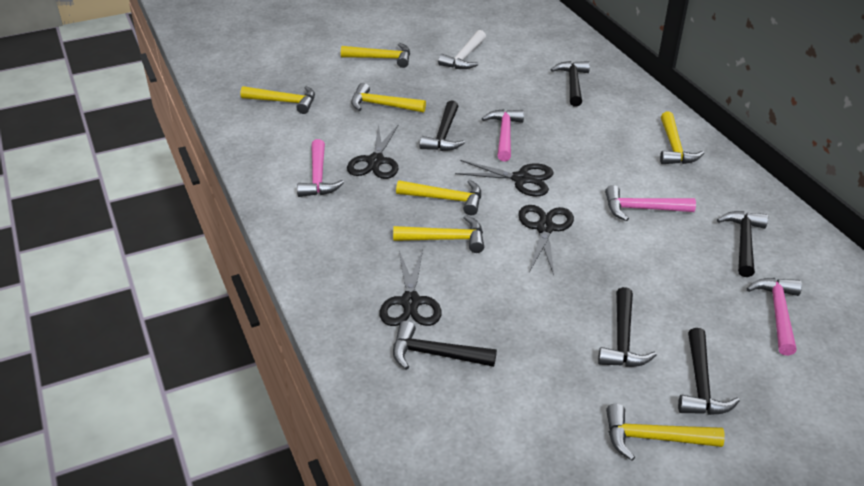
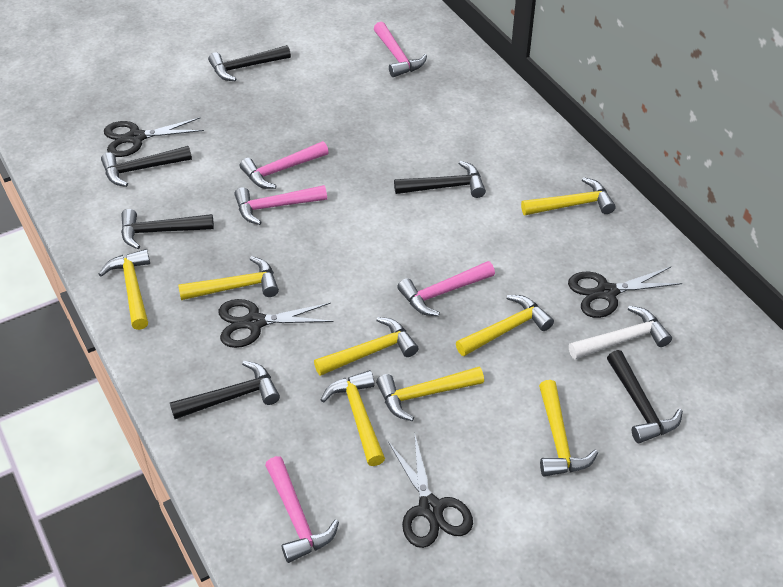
pink hammer: [297,139,344,197] [482,109,524,161] [605,185,696,221] [746,278,802,356] = 4 -> [234,185,327,225] [240,141,329,189] [265,456,339,563] [374,22,427,77] [398,261,495,316] = 5
yellow hammer: [240,86,315,114] [341,43,410,68] [351,83,426,113] [393,215,484,253] [396,180,481,215] [606,404,725,461] [660,112,704,164] = 7 -> [99,249,150,330] [178,256,279,300] [314,317,418,376] [321,370,385,466] [376,367,484,421] [456,295,554,356] [521,177,616,215] [539,380,598,476] = 8

